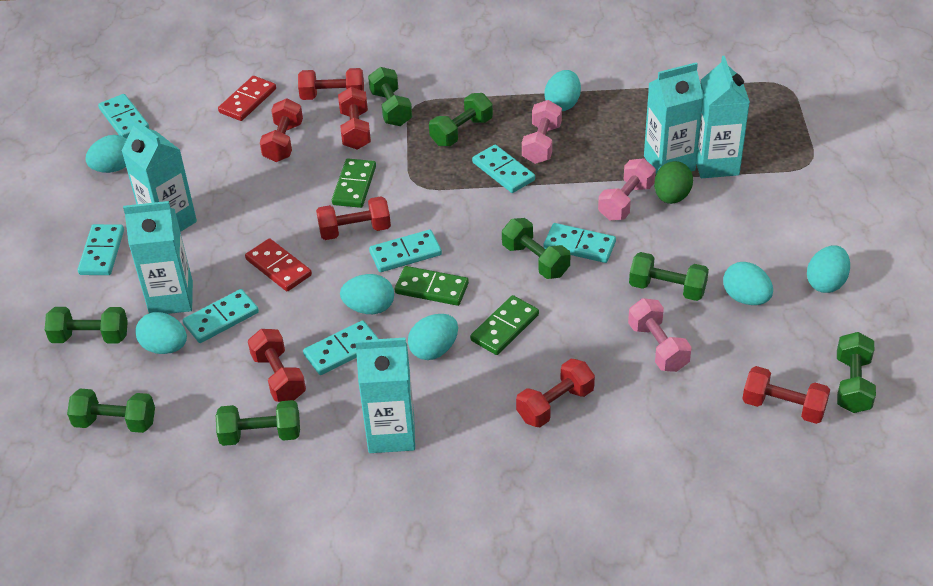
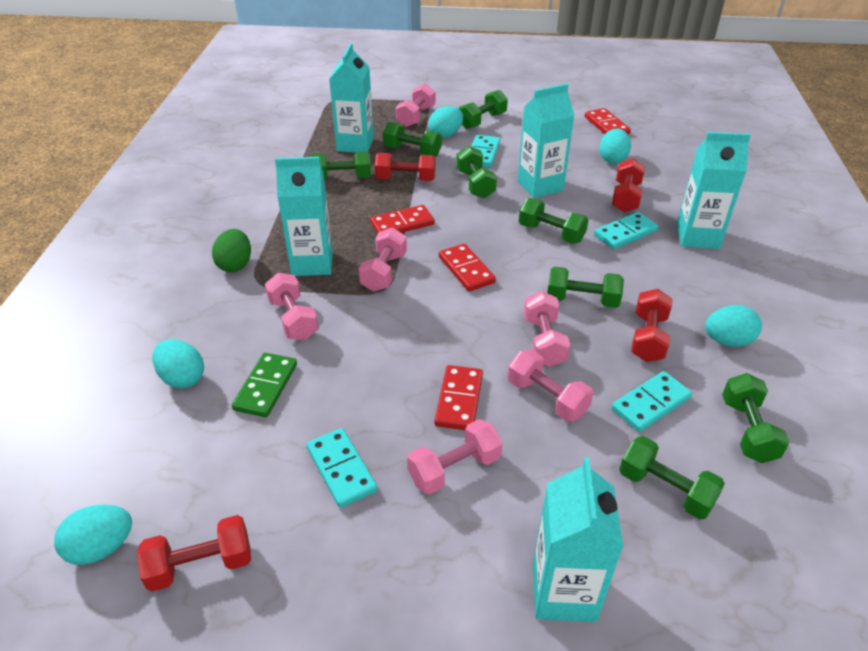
green domino: [332,159,376,208] [395,266,469,306] [470,295,539,355] = 3 -> [232,353,297,417] = 1
pink dumbbell: [522,100,562,164] [598,158,656,220] [628,298,692,372] = 3 -> [265,273,319,340] [358,228,407,292] [396,83,435,127] [407,419,502,495] [508,350,593,422] [524,291,570,367] = 6
red domino: [218,76,276,121] [245,238,312,291] = 2 -> [370,205,435,234] [434,365,483,430] [439,244,496,292] [585,108,631,134] = 4
red dumbbell: [248,329,306,402] [260,99,303,162] [298,68,364,100] [316,196,391,240] [338,87,371,150] [516,359,595,427] [742,366,830,424] = 7 -> [137,515,251,591] [375,153,436,181] [612,158,645,213] [631,289,672,362] = 4
turquoise domino: [78,224,124,275] [98,94,149,138] [183,289,259,343] [303,320,379,375] [369,230,442,272] [472,145,535,193] [544,223,616,263] = 7 -> [306,428,377,508] [471,135,500,168] [594,212,658,249] [611,371,692,432] = 4
turquoise egg: [85,135,127,173] [135,312,187,354] [340,274,394,314] [408,314,458,360] [544,70,581,111] [723,262,773,305] [807,246,850,293] = 7 -> [54,505,132,565] [153,339,204,388] [428,106,463,138] [599,129,631,164] [705,305,762,347] = 5

